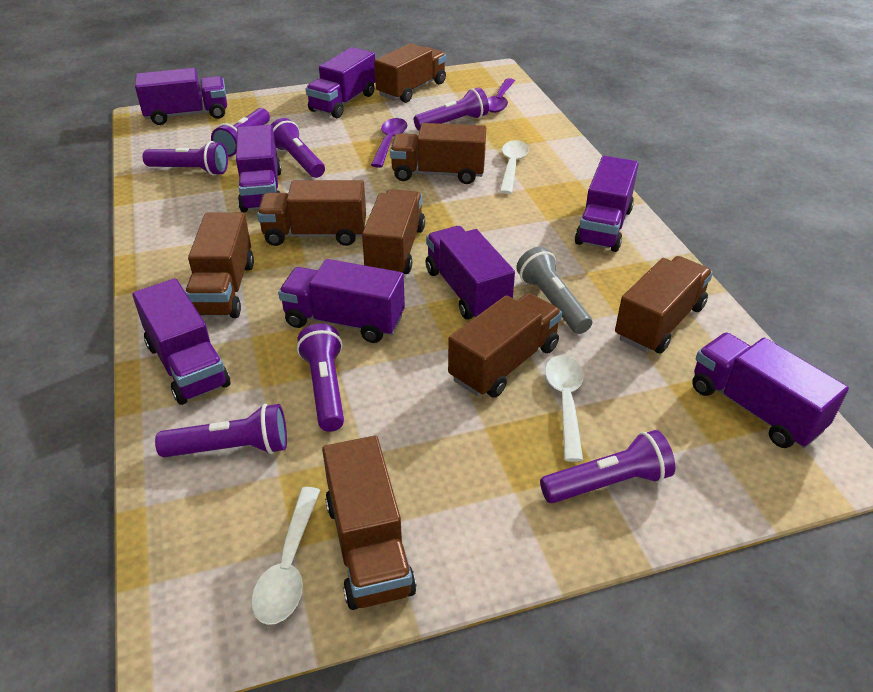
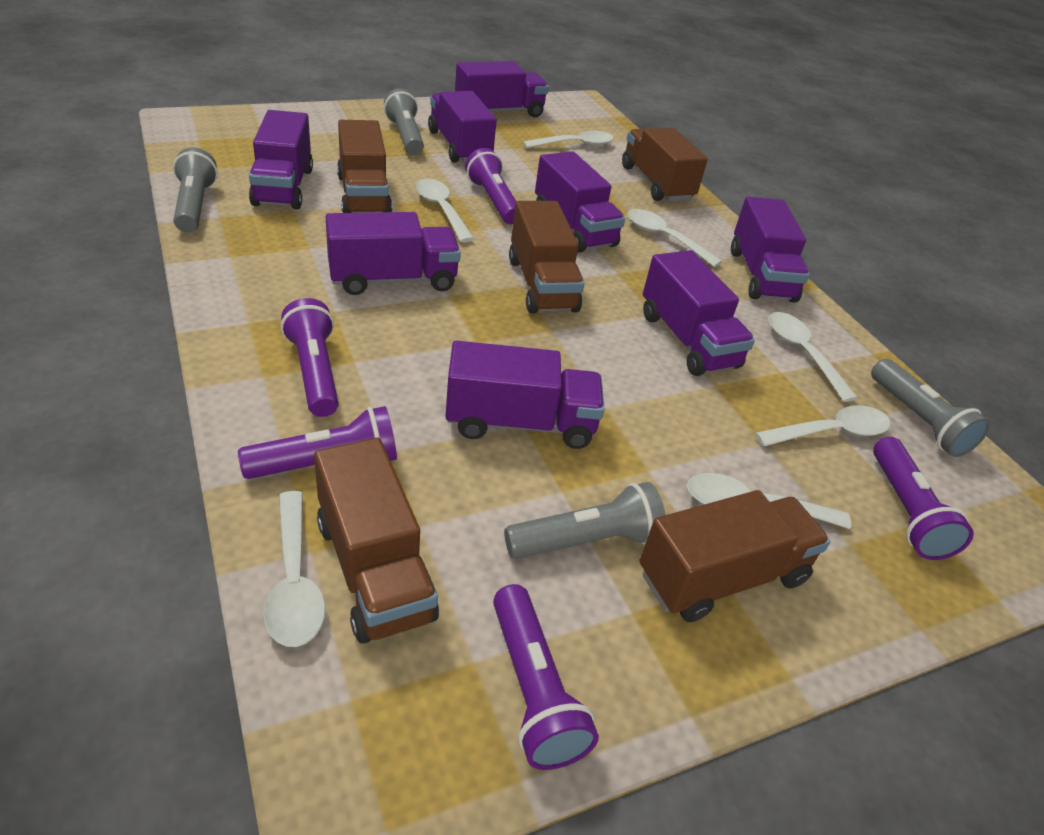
brown truck: [185,213,254,318] [257,180,366,246] [322,436,416,610] [362,189,425,274] [374,43,446,103] [390,123,486,184] [448,293,562,398] [615,256,713,353] = 8 -> [314,438,439,643] [337,120,392,213] [509,201,585,314] [622,128,708,202] [639,490,830,622] = 5
grey flashlight: [516,247,592,334] = 1 -> [173,147,218,232] [384,89,424,155] [504,482,665,559] [871,359,990,457] = 4
purple flashlight: [142,141,228,176] [155,404,287,457] [211,108,270,157] [271,118,325,178] [297,324,344,432] [414,87,489,131] [540,430,675,503] = 7 -> [238,406,397,479] [281,298,339,417] [465,148,516,224] [493,584,599,770] [873,437,974,560] = 5
purple spoon: [371,118,407,168] [487,78,515,113] = 2 -> none = 0
white spoon: [251,487,320,625] [499,140,529,194] [545,355,583,462] = 3 -> [263,491,326,647] [416,179,474,242] [523,131,614,148] [627,209,722,267] [687,473,851,529] [755,405,891,447] [769,312,858,402] = 7

